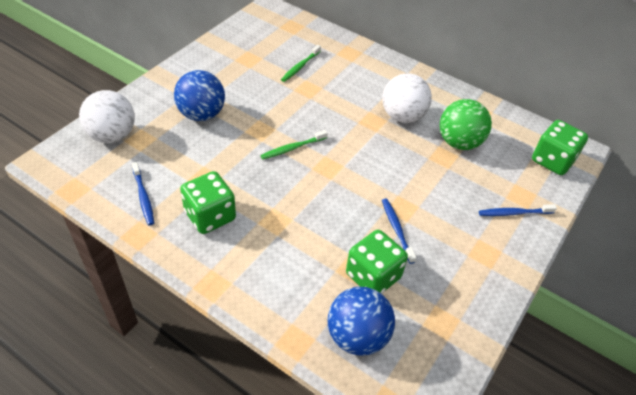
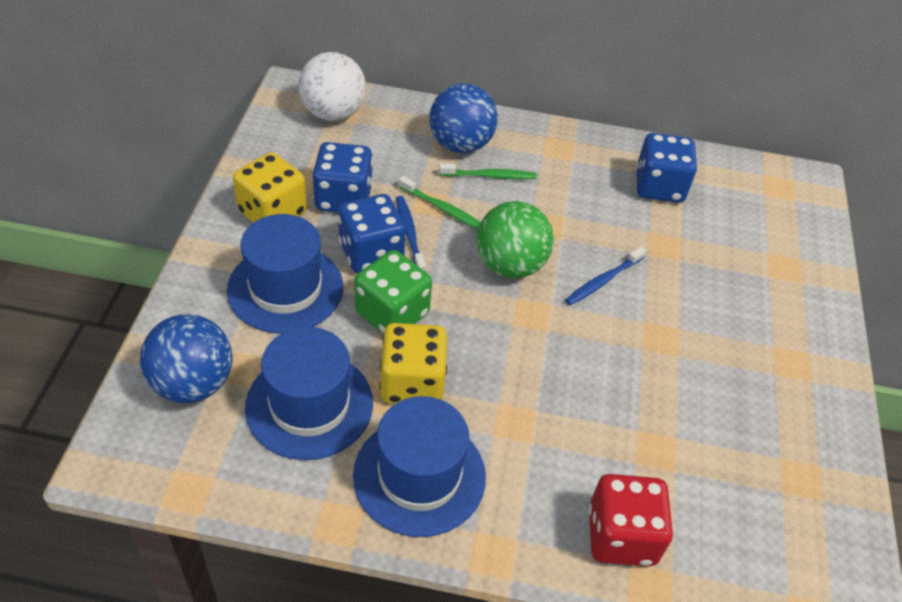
blue dice: none = 0 -> [313,142,373,212] [338,194,406,273] [636,133,697,203] = 3
blue hat: none = 0 -> [227,214,343,333] [245,327,373,460] [353,396,486,537] = 3
blue toothbrush: [132,162,154,225] [382,199,416,264] [479,204,557,216] = 3 -> [396,196,426,272] [565,247,646,305] = 2
green dice: [180,171,236,234] [346,230,408,294] [532,120,588,175] = 3 -> [354,250,432,334] = 1
red dice: none = 0 -> [589,474,673,566] = 1
white ball: [79,90,135,143] [382,73,432,123] = 2 -> [298,52,366,121] = 1
yellow dice: none = 0 -> [233,152,307,223] [380,323,447,404] = 2

